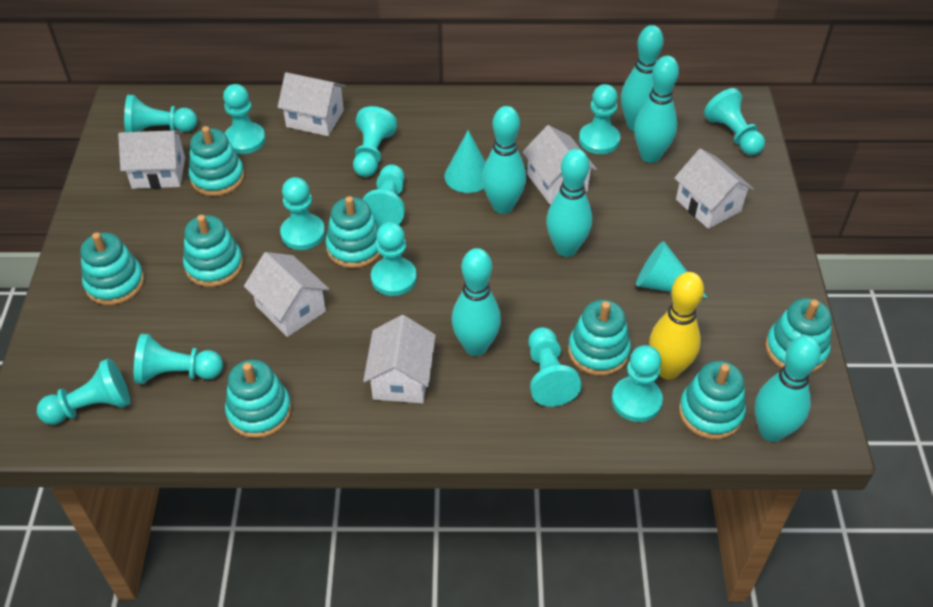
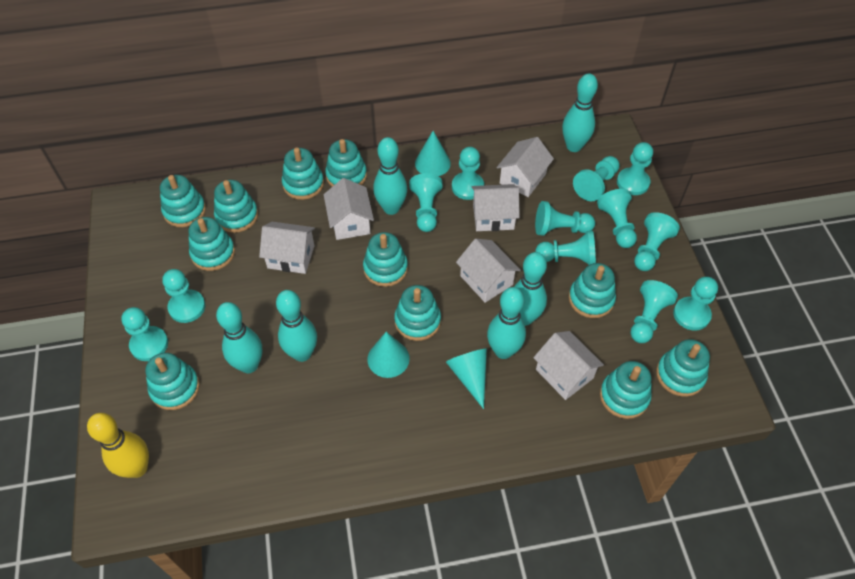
turquoise cone: [445,130,486,193] [636,241,707,298] = 2 -> [367,332,410,378] [415,131,451,176] [446,349,487,409] = 3
turquoise stacking toy: [80,232,144,305] [183,215,243,287] [189,126,244,196] [225,360,292,438] [325,196,381,268] [568,300,631,376] [679,361,746,439] [765,298,832,373] = 8 -> [146,353,200,410] [160,175,206,227] [188,217,235,271] [214,180,258,233] [282,148,324,200] [325,139,367,187] [363,232,408,287] [394,285,441,341] [569,263,616,318] [600,361,652,419] [656,339,710,397] = 11

